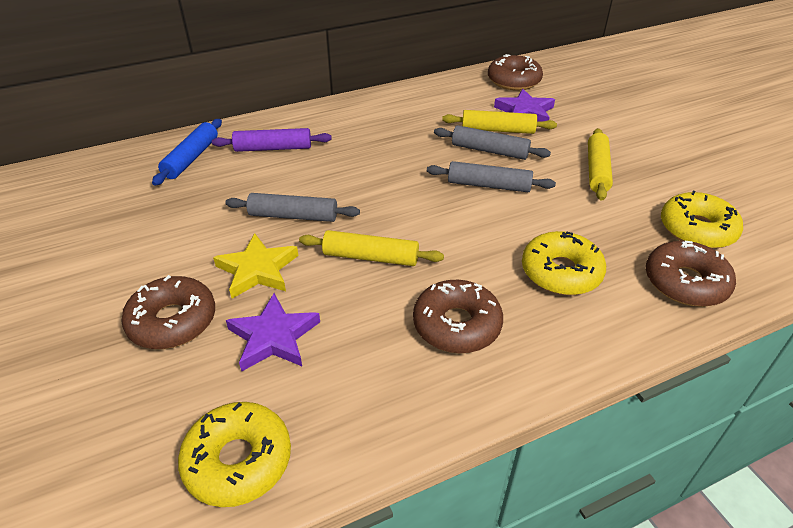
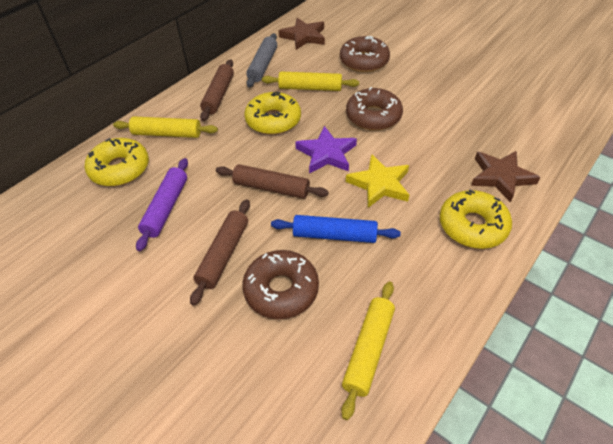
brown donut: [121,275,215,349] [413,280,503,353] [488,54,543,91] [646,241,736,307] = 4 -> [242,250,319,319] [340,36,390,72] [346,87,403,131] = 3
brown rolling pin: none = 0 -> [190,199,250,305] [200,60,234,121] [216,164,329,199] = 3
brown star: none = 0 -> [279,18,325,50] [471,151,540,203] = 2
grey rolling pin: [225,193,360,222] [427,161,556,192] [434,125,551,160] = 3 -> [246,33,277,87] = 1
purple star: [226,293,320,371] [494,89,555,122] = 2 -> [295,126,357,174] = 1

